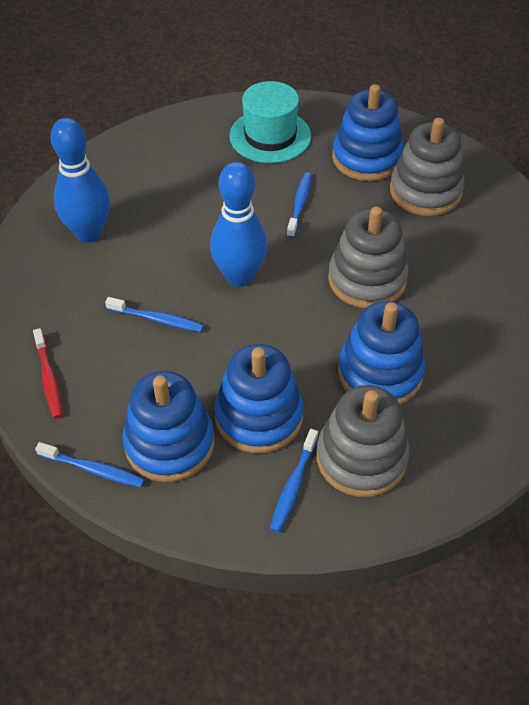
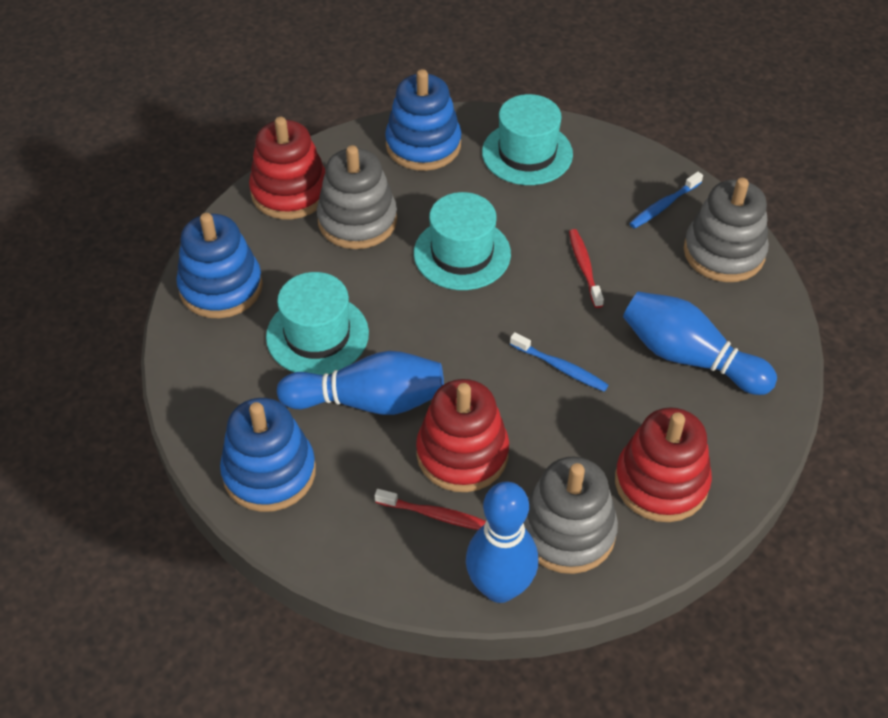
blue bowling pin: [50,118,110,243] [210,162,267,287] = 2 -> [277,351,444,415] [466,481,538,603] [623,291,777,395] = 3
blue stacking toy: [122,371,214,482] [214,344,304,453] [332,84,404,181] [338,301,425,404] = 4 -> [176,213,263,318] [220,398,316,512] [385,69,461,171] = 3
blue toothbrush: [35,442,145,488] [105,297,204,332] [270,429,318,533] [287,172,312,238] = 4 -> [510,332,608,392] [629,172,703,229] = 2
red stacking toy: none = 0 -> [249,117,325,219] [416,379,509,492] [615,407,712,522] = 3
red toothbrush: [33,328,63,419] = 1 -> [375,489,486,530] [569,229,604,308] = 2
turquoise hat: [229,81,311,163] = 1 -> [266,272,369,375] [414,192,511,290] [482,94,573,185] = 3

